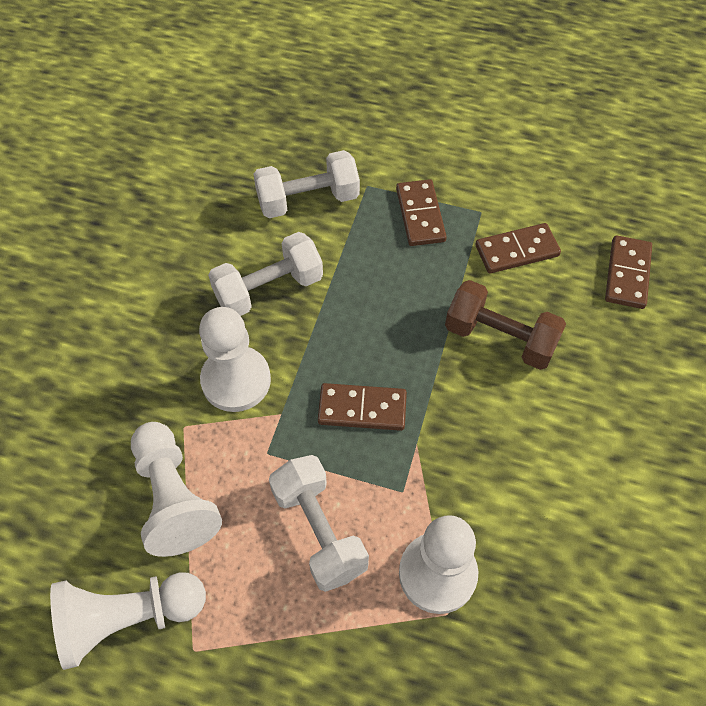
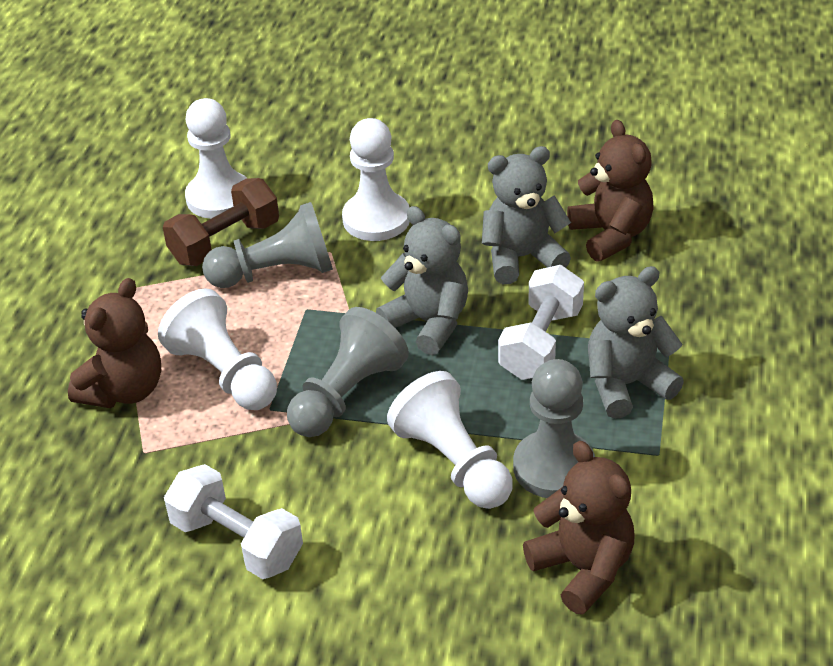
brown domino: [318,383,407,431] [396,179,447,246] [475,223,561,274] [605,235,652,309] = 4 -> none = 0
brown teddy bear: none = 0 -> [68,278,161,408] [523,441,634,615] [567,120,654,262] = 3
grey pawn: none = 0 -> [202,202,333,288] [287,307,409,437] [513,359,595,498] = 3
grey teddy bear: none = 0 -> [376,206,468,355] [482,146,571,284] [588,266,684,419] = 3
white dumbbell: [208,232,323,316] [253,150,360,218] [269,455,369,592] = 3 -> [164,464,303,579] [498,265,584,380] = 2

